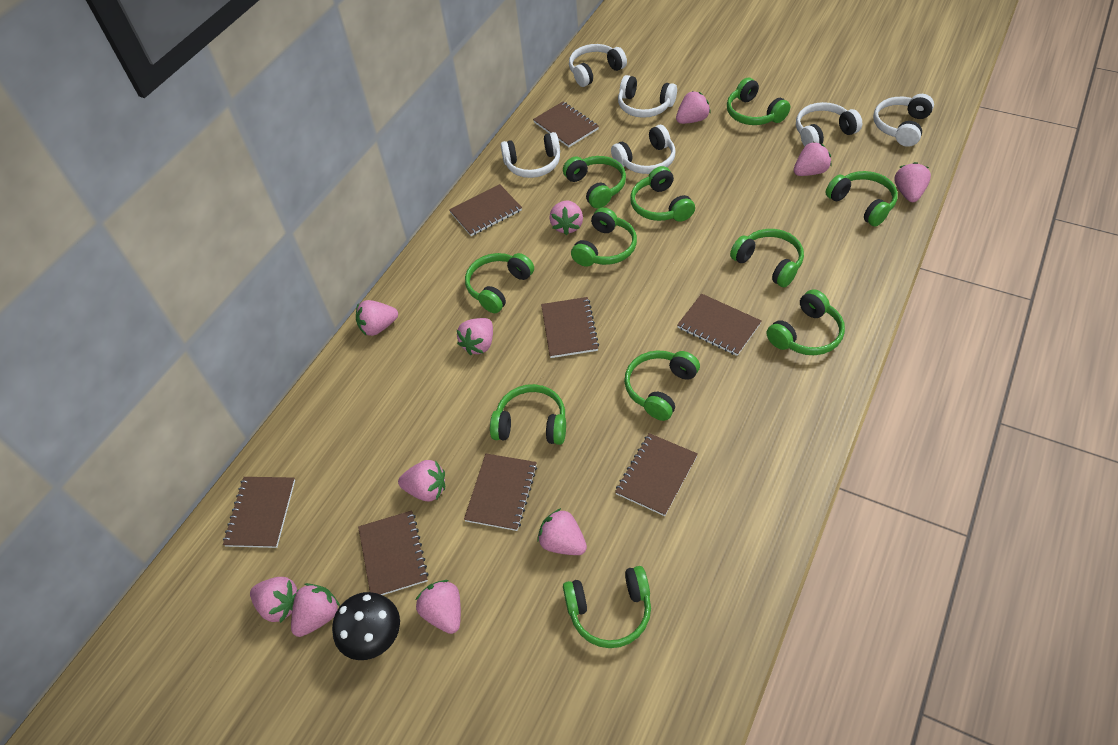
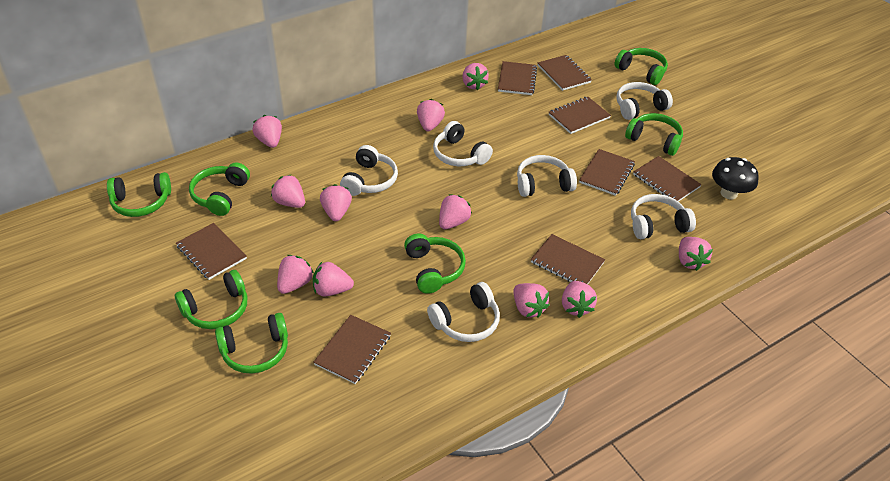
green headphones: [465,253,534,313] [490,384,566,445] [563,156,626,209] [563,566,651,648] [571,207,637,267] [624,350,700,421] [630,166,695,222] [727,78,790,125] [730,229,804,287] [767,289,845,355] [826,171,898,227] = 11 -> [107,172,171,217] [175,270,247,329] [189,162,250,216] [215,313,288,373] [404,233,466,294] [614,48,668,85] [625,113,683,156] = 7

